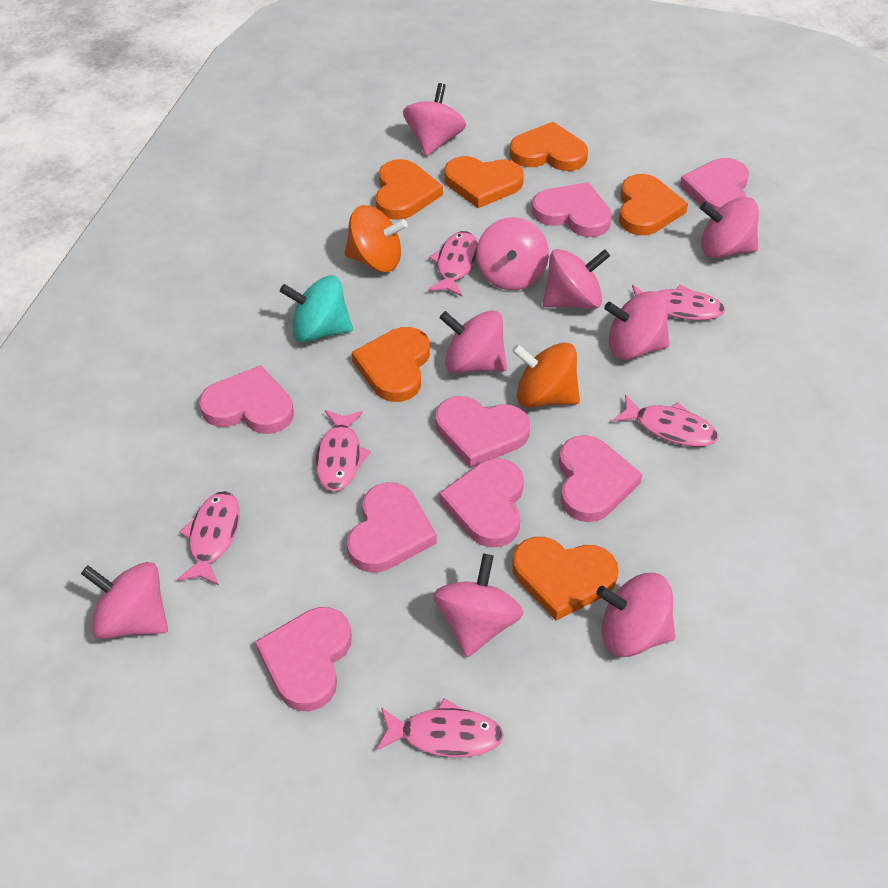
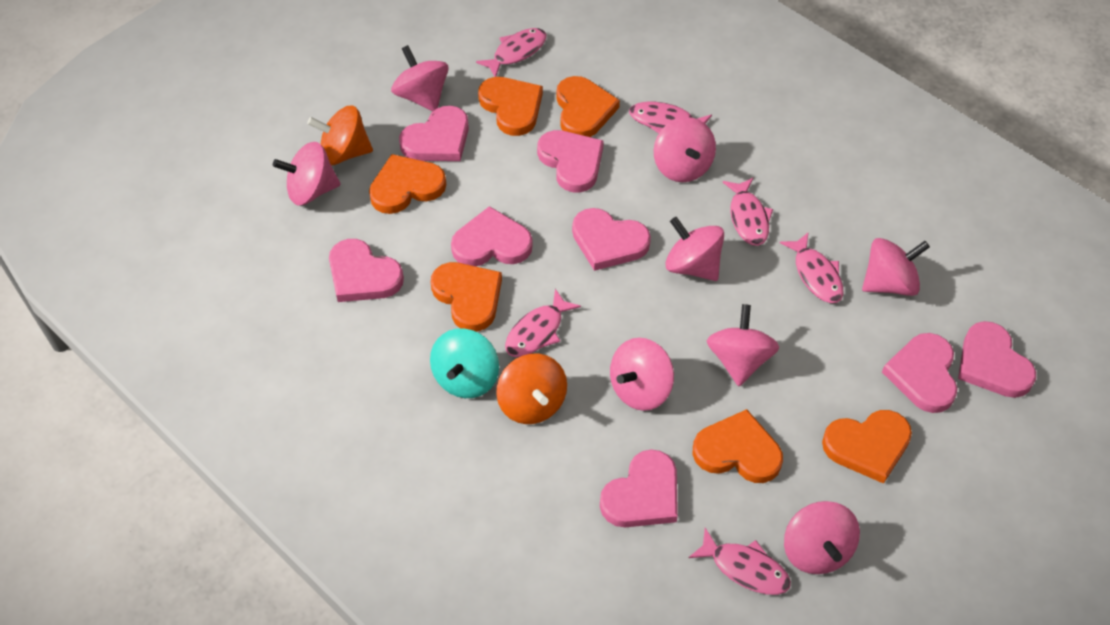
pink spinning top: [81,562,168,639] [403,83,466,156] [433,554,523,657] [440,311,507,373] [476,217,549,290] [543,249,610,309] [596,573,676,657] [604,291,670,360] [700,197,759,258] = 9 -> [273,142,341,206] [391,45,449,112] [610,338,674,411] [654,117,716,182] [665,217,724,281] [707,304,779,386] [784,501,860,574] [862,238,930,296] = 8

